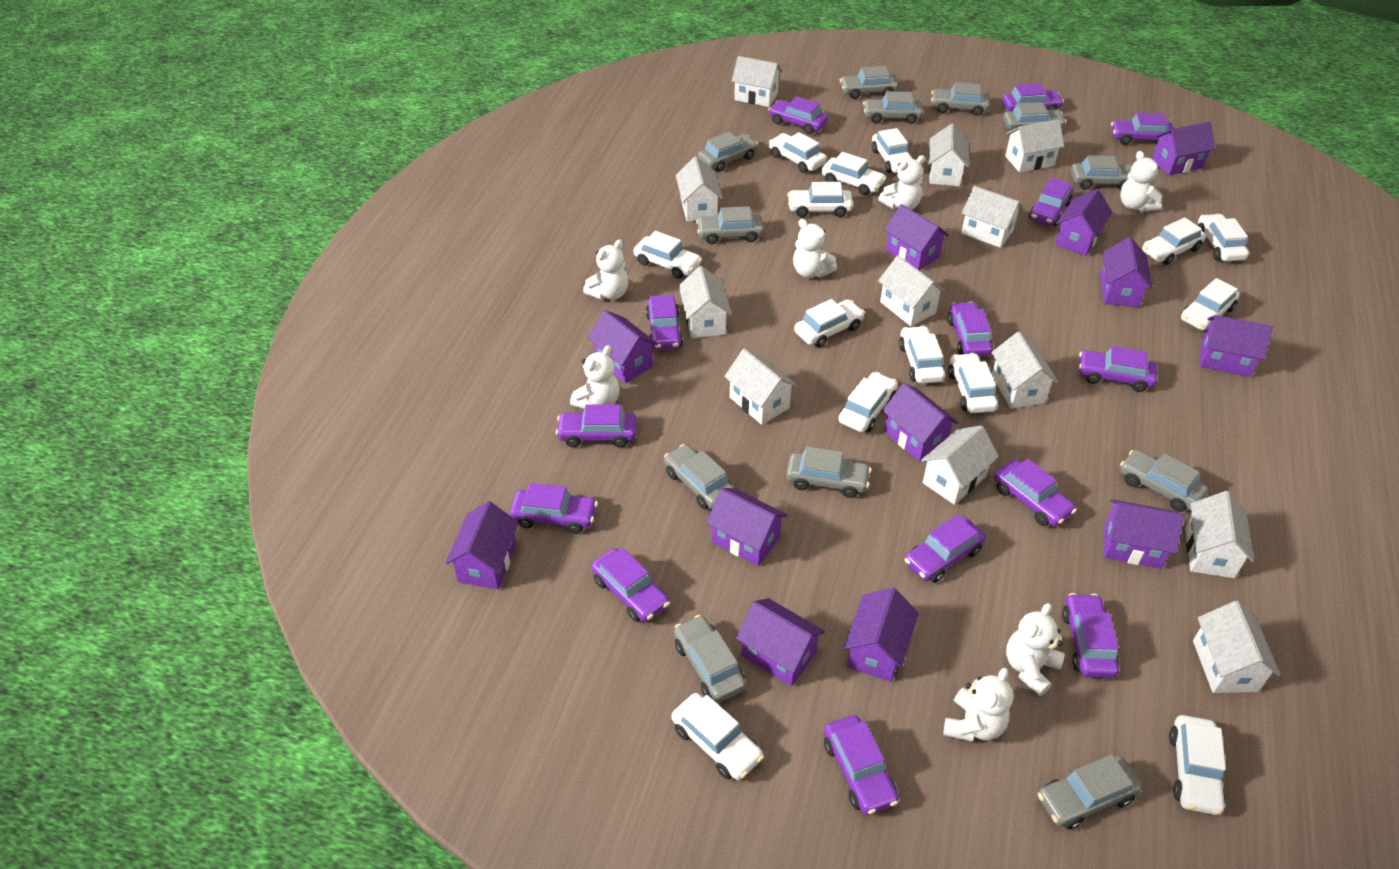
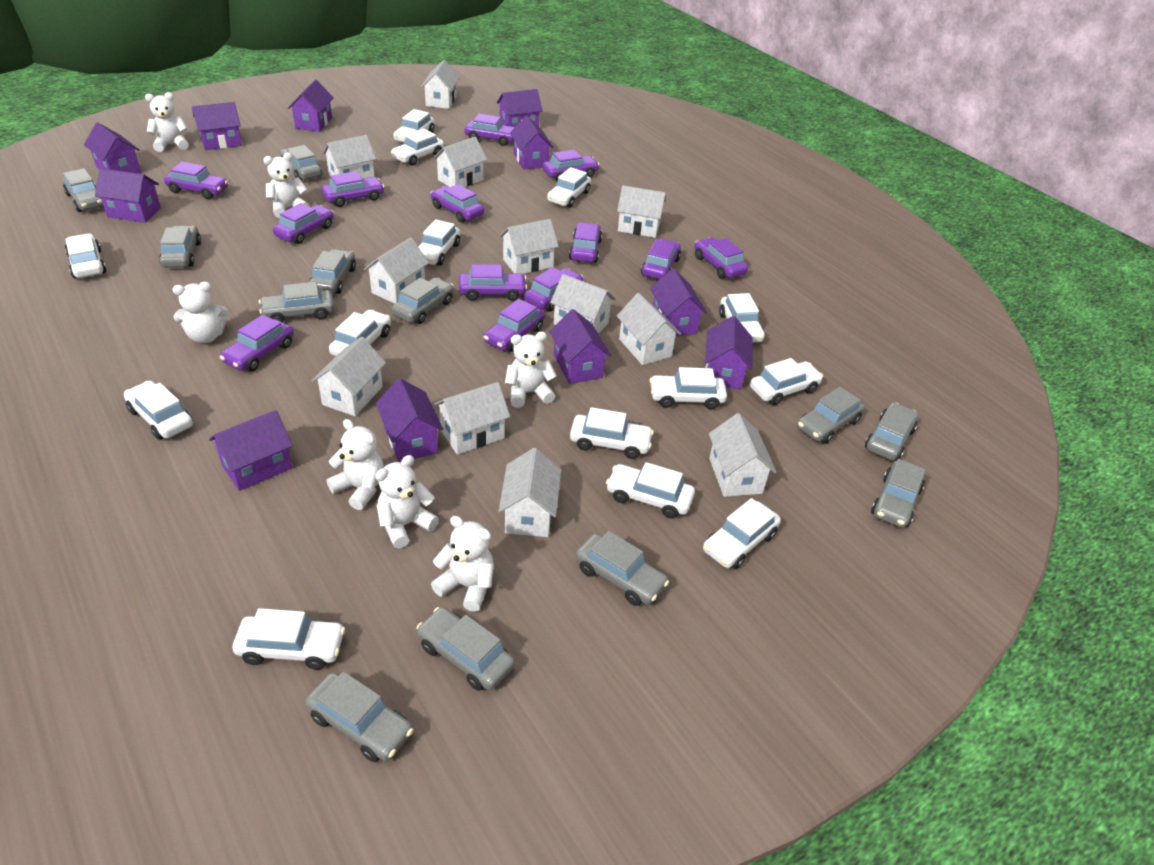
purple car: [510,483,598,534] [556,405,637,447] [591,548,670,622] [646,295,683,350] [768,96,828,134] [824,715,899,815] [905,515,986,583] [947,302,993,356] [994,458,1077,527] [1002,83,1064,111] [1029,178,1073,226] [1062,593,1119,678] [1079,346,1157,392] [1111,112,1173,145] = 14 -> [164,162,228,199] [220,315,294,371] [273,203,334,244] [321,171,384,207] [431,184,484,223] [459,264,527,301] [465,114,515,146] [484,299,545,352] [524,267,583,312] [543,149,599,181] [569,222,602,263] [641,239,681,280] [694,237,748,279] = 13
purple house: [445,501,519,589] [588,310,658,383] [706,488,788,566] [736,598,825,686] [844,587,919,682] [882,383,959,462] [884,204,949,270] [1055,189,1113,256] [1100,237,1153,307] [1104,499,1184,569] [1152,122,1216,175] [1200,315,1273,377] = 12 -> [84,122,141,173] [95,168,161,223] [192,102,242,150] [209,410,293,491] [288,80,334,132] [376,378,443,462] [497,89,543,127] [510,116,553,170] [549,309,611,384] [650,268,707,336] [705,316,753,390] = 11

